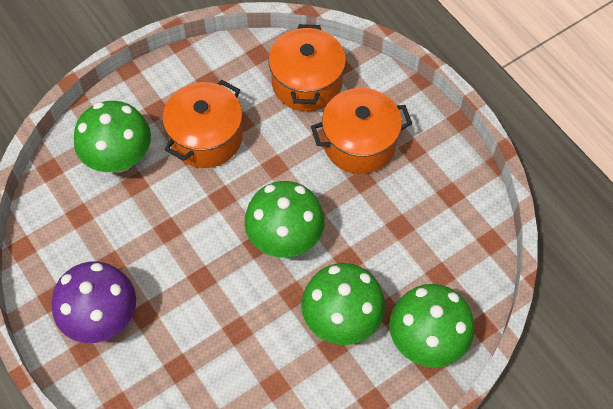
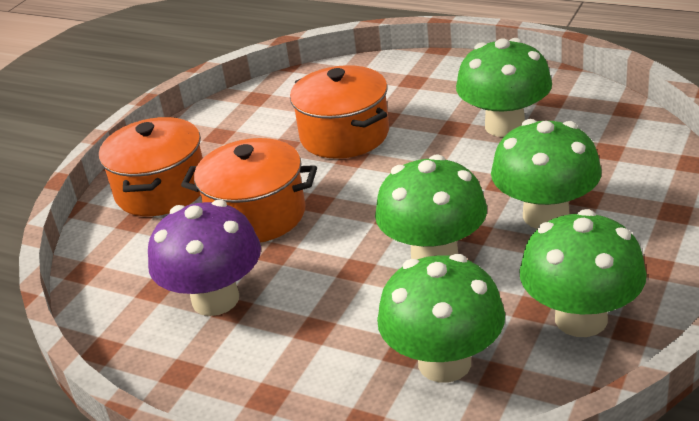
green mushroom: [74,101,151,173] [244,181,325,258] [301,263,385,345] [389,284,474,367] = 4 -> [375,154,487,259] [377,254,505,383] [456,38,552,137] [491,119,602,229] [519,209,647,337] = 5

